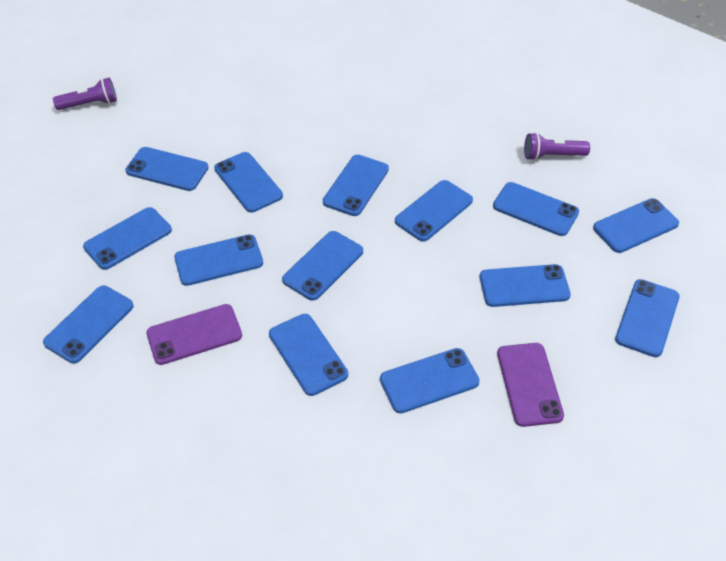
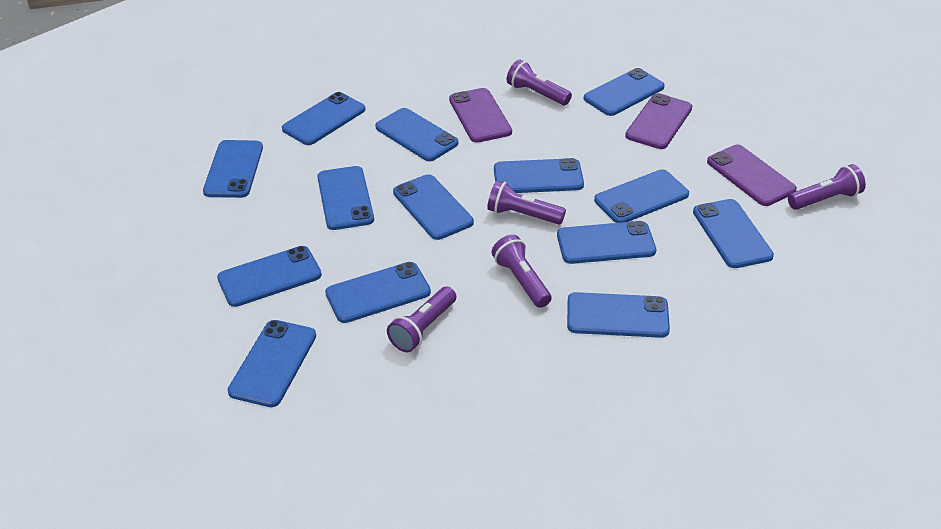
purple flashlight: [53,78,117,110] [524,133,590,161] = 2 -> [387,287,456,352] [487,181,566,224] [492,235,552,308] [507,60,572,105] [788,164,866,210] = 5
purple phone: [146,304,242,365] [497,343,564,427] = 2 -> [449,88,512,143] [625,93,692,149] [707,145,797,206] = 3

